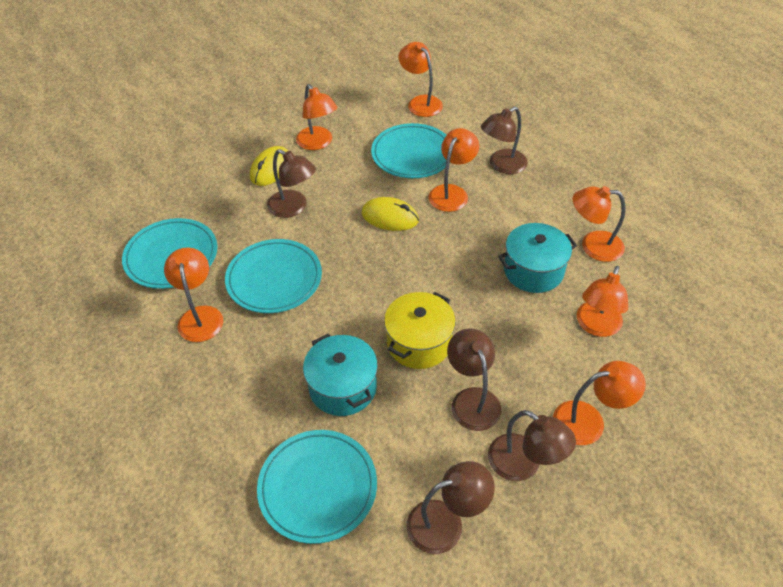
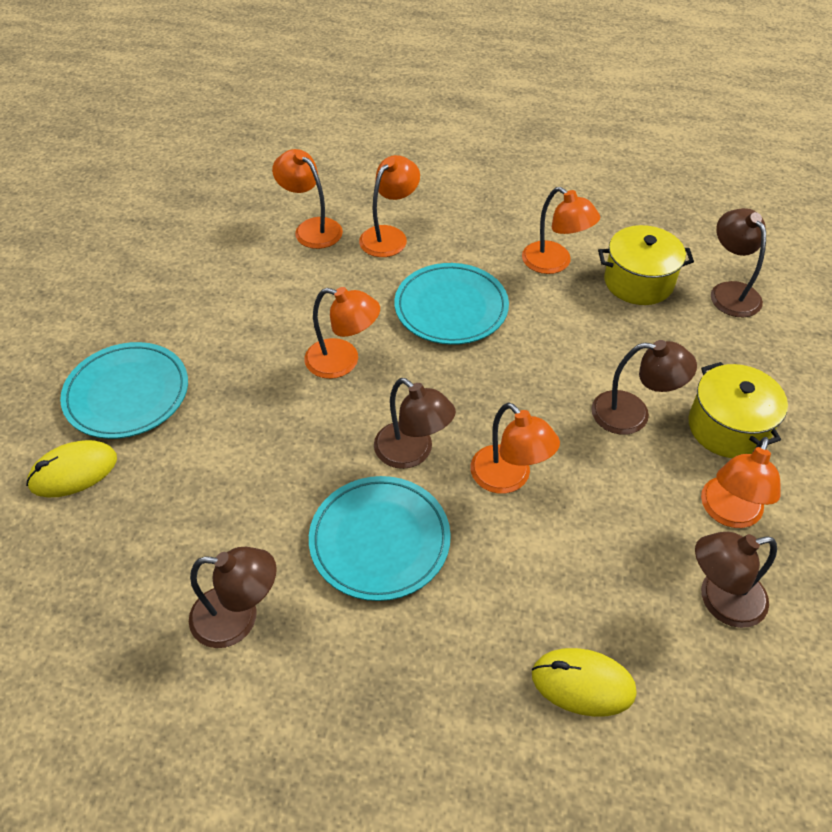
orange lamp: [164,247,223,342] [296,84,338,150] [399,42,443,117] [429,128,479,212] [553,361,646,445] [572,186,626,262] [577,266,628,337] = 7 -> [272,149,343,249] [304,287,380,379] [359,155,420,257] [470,403,560,494] [522,187,600,274] [701,437,780,528] = 6
turquoise plate: [122,218,217,289] [225,239,322,313] [257,430,377,544] [371,123,446,178] = 4 -> [60,342,188,439] [309,476,451,601] [394,263,509,345] = 3
turquoise pot: [303,334,378,416] [498,223,577,293] = 2 -> none = 0
yellow pot: [384,292,456,369] = 1 -> [598,225,694,305] [688,362,788,458] = 2

